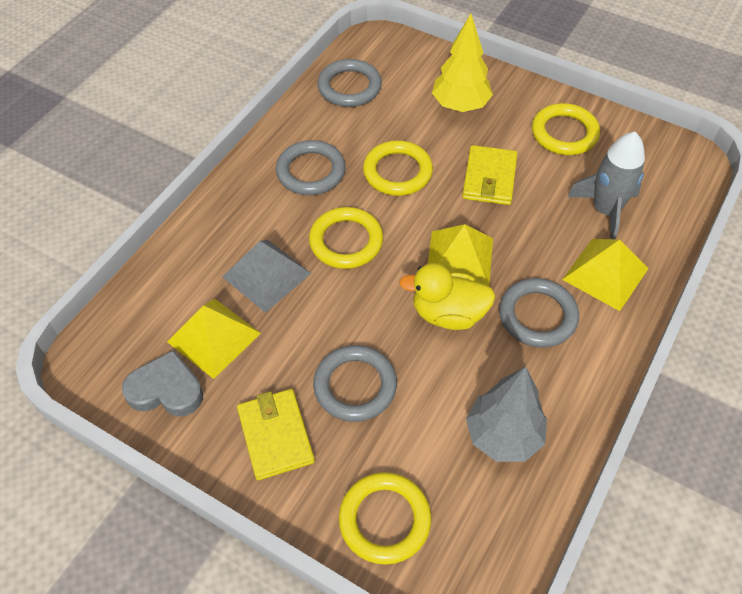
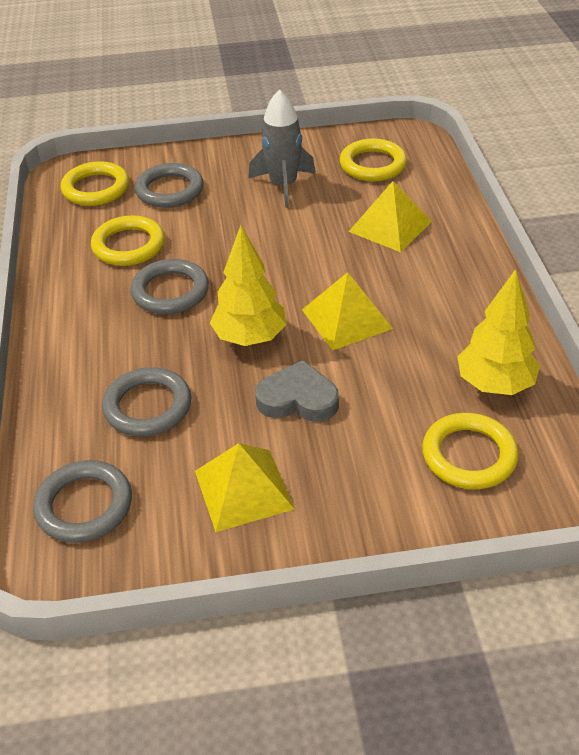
grey pyramid: [222,240,311,313] = 1 -> none = 0
grey tree: [466,366,547,462] = 1 -> none = 0
yellow duck: [399,263,496,330] = 1 -> none = 0
yellow tree: [432,14,493,112] = 1 -> [210,225,286,346] [457,269,540,395] = 2
yellow wallet: [237,389,315,480] [462,145,518,205] = 2 -> none = 0

